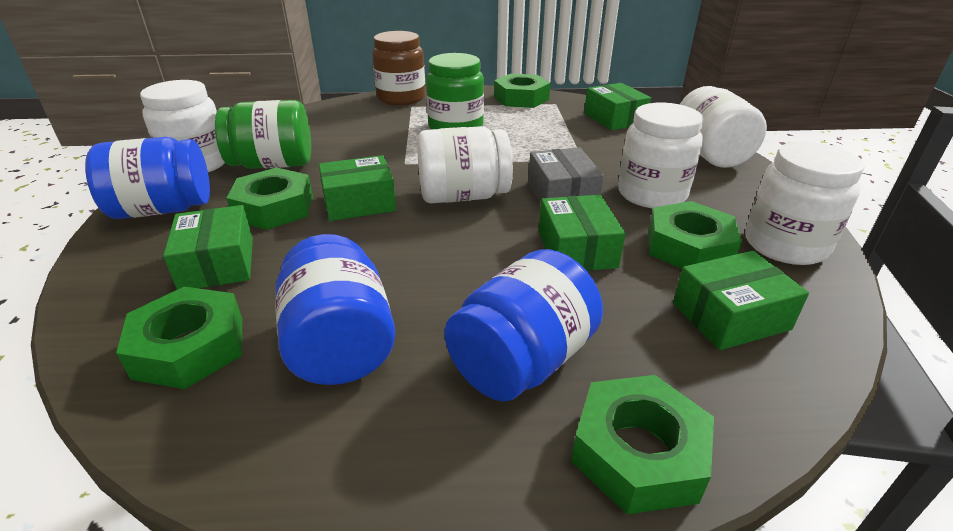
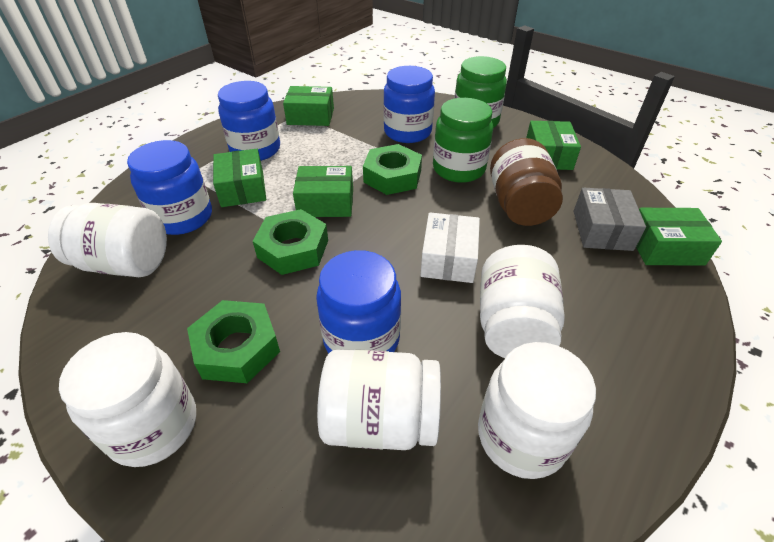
blue jar: [85,137,210,219] [275,234,395,385] [445,249,603,401] = 3 -> [127,140,212,235] [218,81,280,161] [316,250,401,353] [383,66,435,143] = 4
green nut: [116,287,242,389] [227,167,313,230] [494,74,550,108] [571,375,714,515] [648,201,742,269] = 5 -> [187,300,280,383] [253,209,328,275] [363,144,422,195] = 3
white box: none = 0 -> [420,212,480,283] = 1

